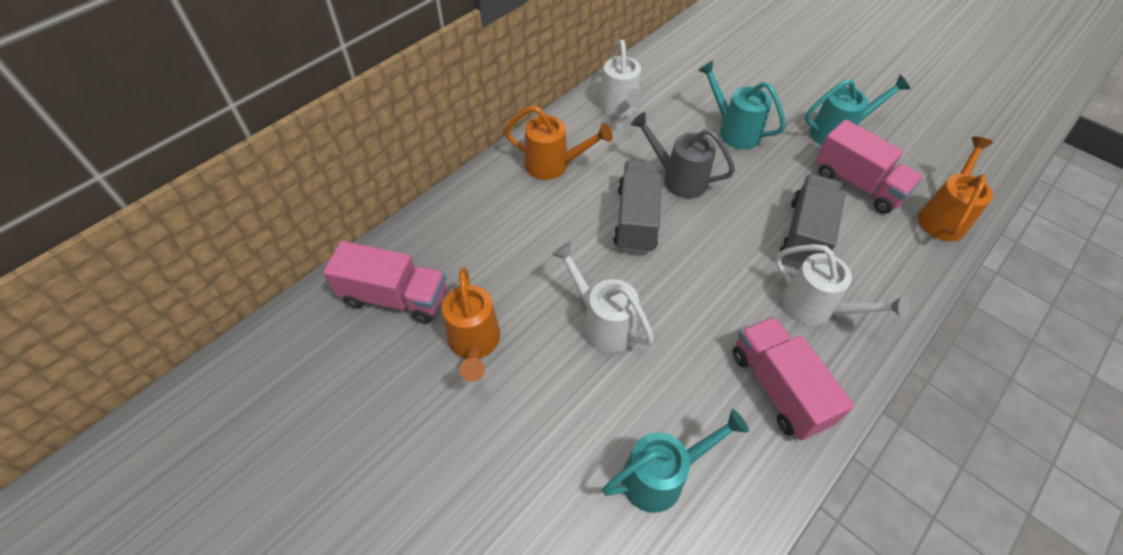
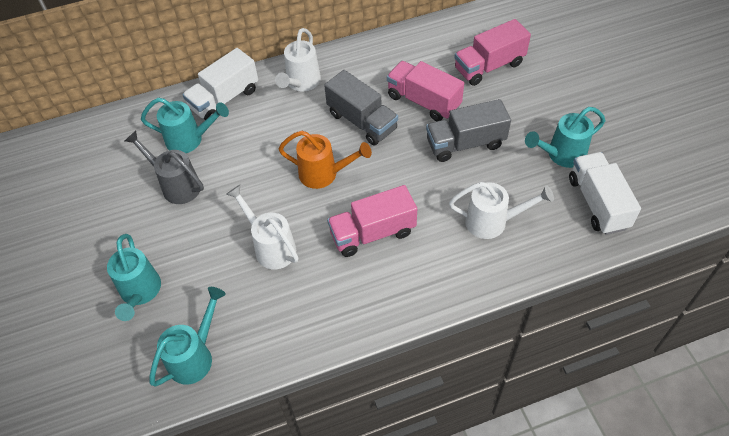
orange watering can: [442,268,500,382] [504,105,613,180] [918,137,993,241] = 3 -> [279,131,372,189] = 1
turquoise watering can: [602,409,749,513] [698,60,786,149] [805,75,910,145] = 3 -> [107,234,161,321] [141,97,229,153] [149,287,226,387] [525,107,605,168] = 4
white truck: none = 0 -> [182,48,258,120] [569,152,641,235] = 2

